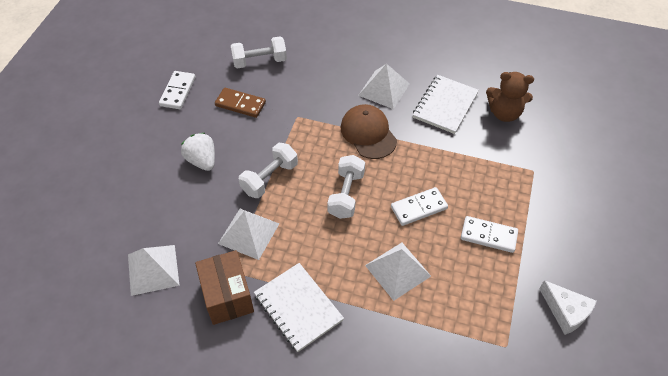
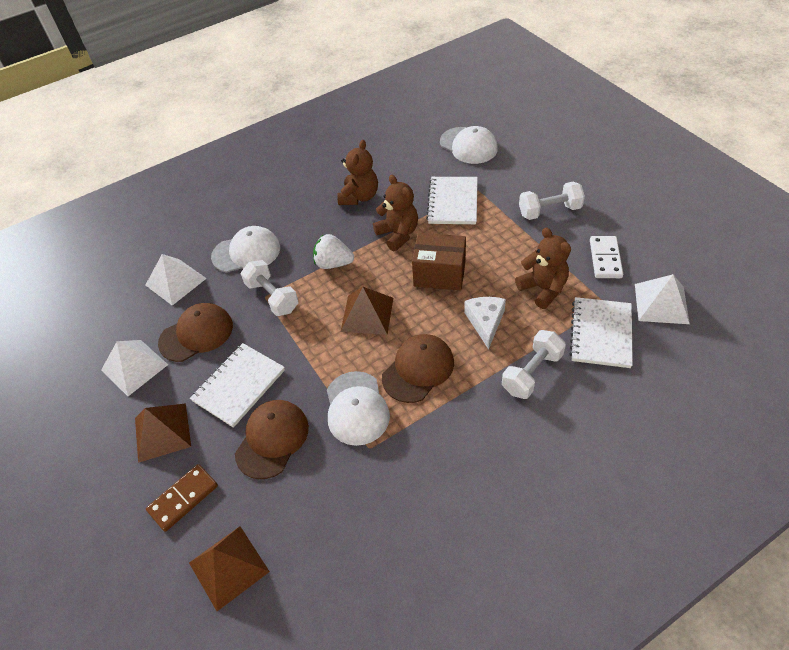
brown cap: [341,104,397,159] = 1 -> [158,303,233,362] [235,400,309,479] [382,334,454,403] = 3
brown pyramid: none = 0 -> [135,403,191,463] [189,526,270,611] [341,287,393,335] = 3
brown teddy bear: [486,72,534,122] = 1 -> [337,140,378,205] [373,175,418,251] [515,227,571,309] = 3
white cap: none = 0 -> [211,226,280,273] [327,371,390,446] [440,126,498,164] = 3
white domino: [159,71,195,109] [391,187,448,226] [461,216,518,253] = 3 -> [590,236,623,278] = 1
white notebook: [254,263,344,352] [413,75,479,134] = 2 -> [190,343,285,428] [426,177,478,224] [569,297,633,368] = 3
white pyramid: [128,245,180,296] [218,209,279,260] [358,64,410,109] [365,243,431,301] = 4 -> [101,340,168,396] [145,254,207,306] [635,274,690,324] = 3

